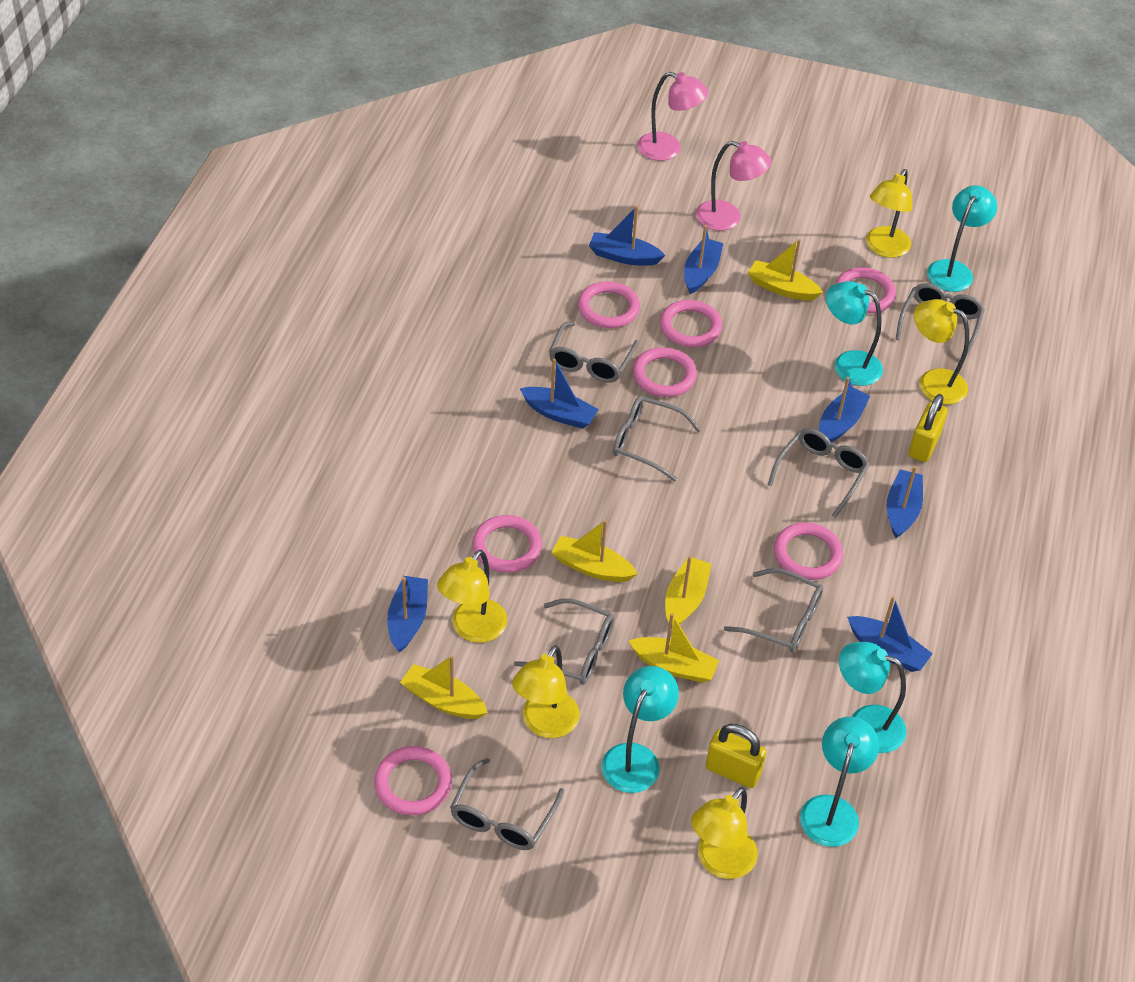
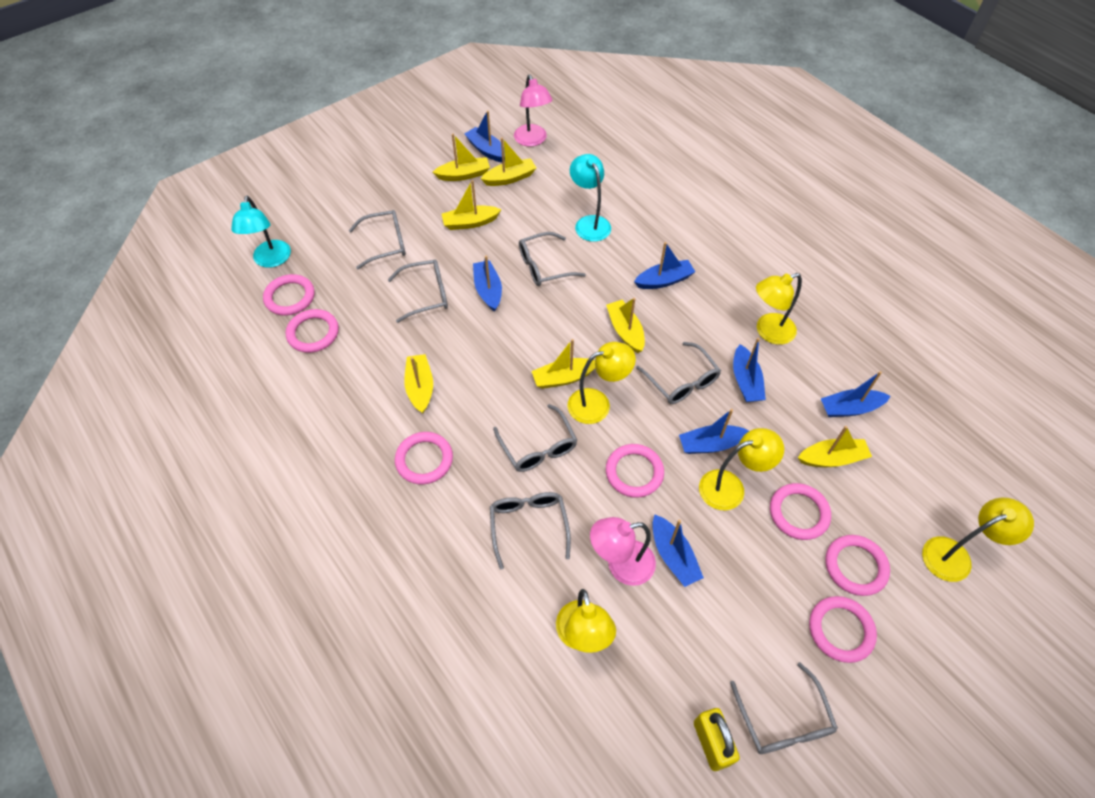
turquoise lamp: [601,666,679,793] [800,717,879,847] [826,281,883,386] [839,642,907,753] [927,185,997,292] = 5 -> [231,196,291,268] [570,154,611,242] = 2
yellow boat: [400,655,488,719] [551,520,637,582] [629,613,719,683] [665,556,711,629] [748,239,823,301] = 5 -> [404,354,433,413] [433,134,490,181] [442,180,502,230] [481,138,536,186] [532,339,595,389] [606,298,645,353] [798,426,872,467] = 7
yellow padlock: [706,724,767,788] [909,394,948,462] = 2 -> [694,708,740,771] = 1

